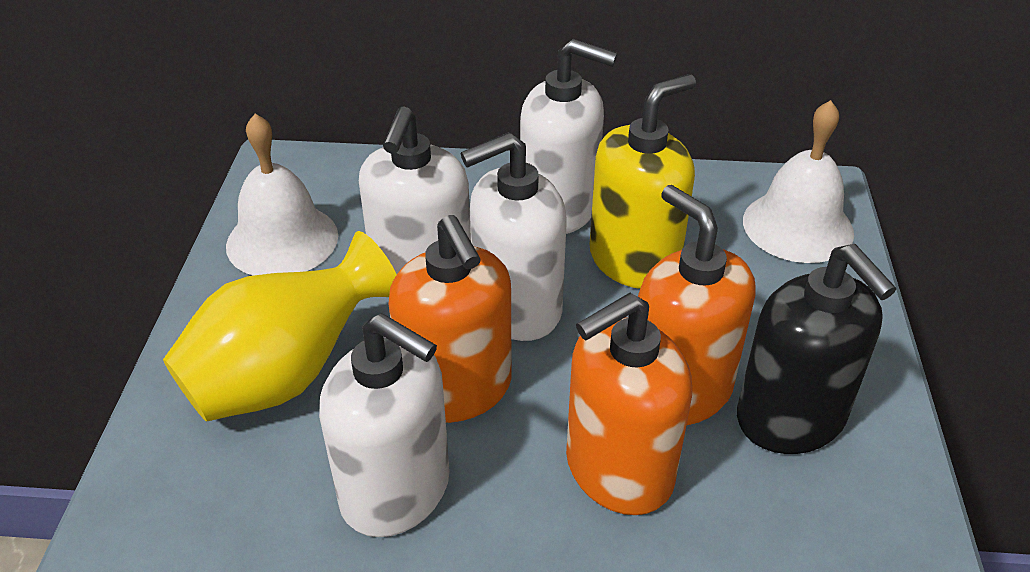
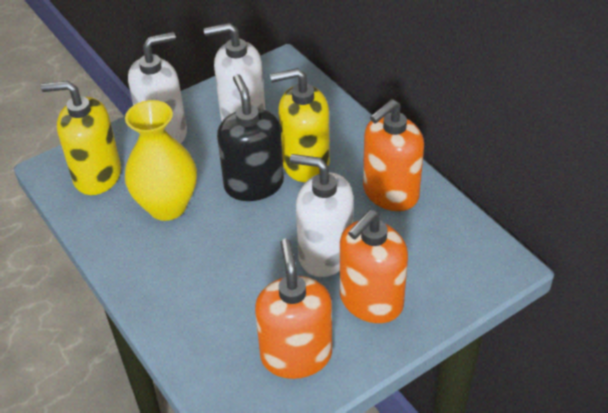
white bell: [226,114,338,276] [743,100,854,263] = 2 -> none = 0
white soap dispenser: [319,313,450,537] [359,106,471,274] [461,132,567,341] [520,39,617,234] = 4 -> [128,32,187,144] [204,23,265,121] [290,154,354,277] = 3
yellow soap dispenser: [590,74,696,289] = 1 -> [41,81,121,195] [270,68,330,182] = 2

